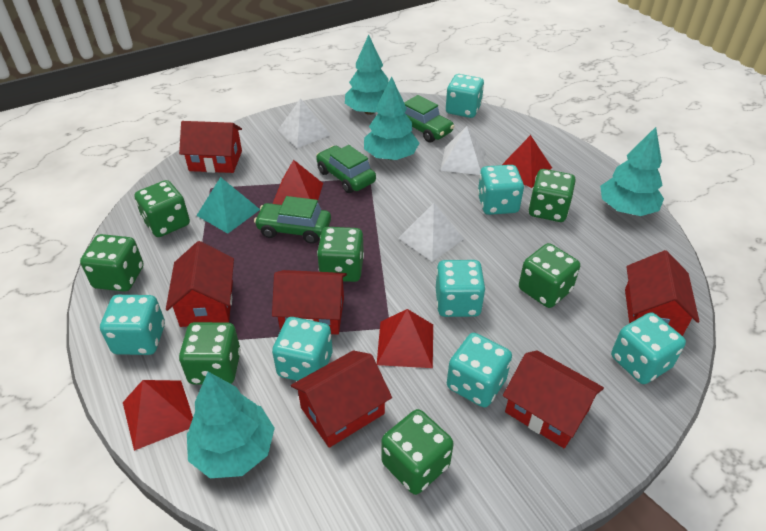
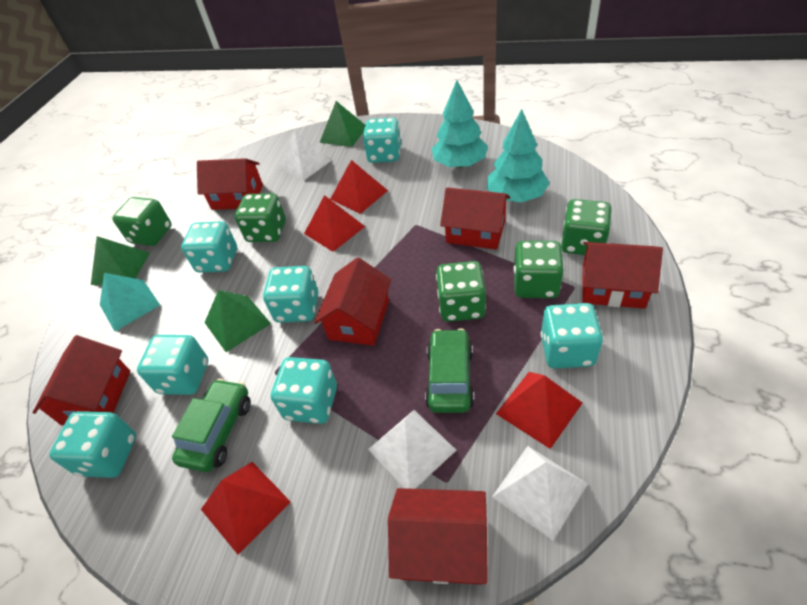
green car: [254,196,331,244] [316,145,376,193] [404,95,455,143] = 3 -> [172,379,251,472] [425,328,474,413] = 2
green dice: [80,234,143,292] [134,180,190,237] [179,322,241,385] [317,227,364,282] [381,409,454,495] [519,243,580,308] [528,169,576,222] = 7 -> [112,197,172,246] [235,193,286,242] [436,261,486,322] [513,241,564,298] [561,199,612,255] = 5
green pyramid: none = 0 -> [91,236,150,285] [204,290,271,352] [319,101,365,147] = 3
turquoise tree: [187,372,275,478] [345,35,389,115] [364,77,419,160] [600,127,664,216] = 4 -> [432,80,488,168] [487,109,550,203] = 2

